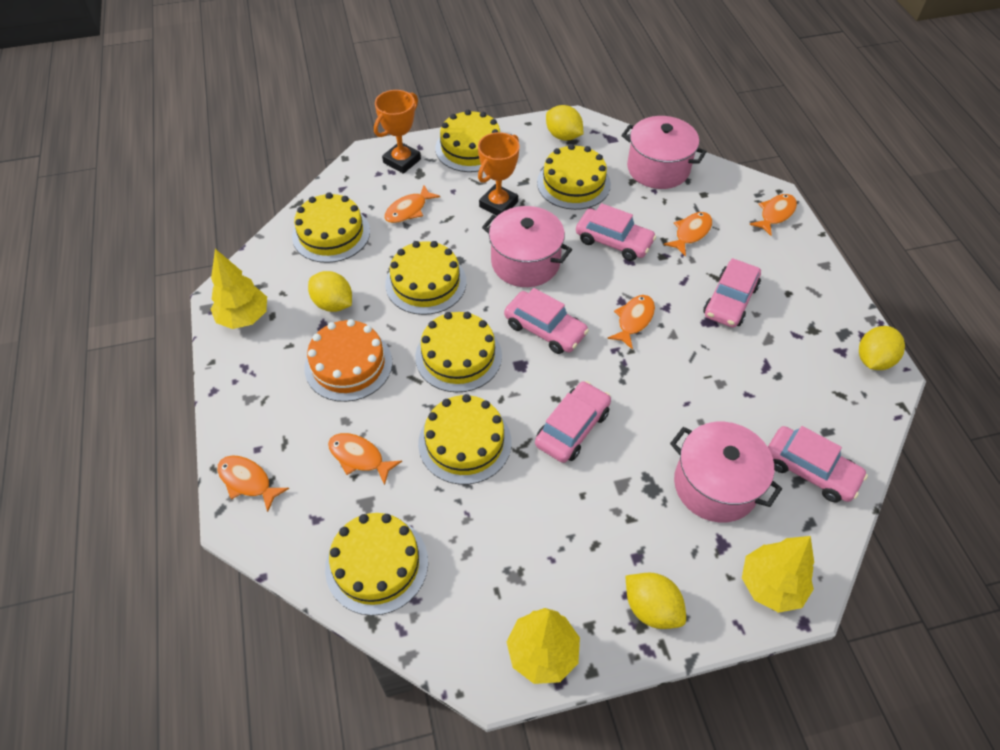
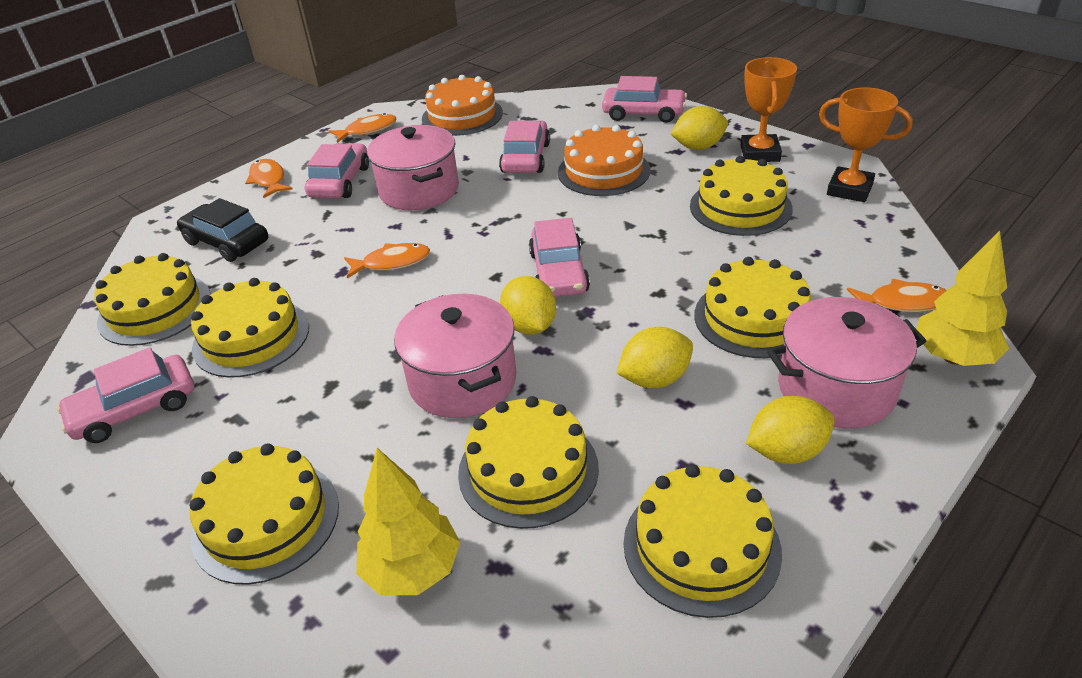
black car: none = 0 -> [177,198,268,262] = 1
orange cake: [305,319,393,402] = 1 -> [422,75,503,136] [558,125,650,196] = 2
orange fish: [217,456,289,512] [328,433,402,485] [384,185,440,223] [607,295,655,350] [664,212,712,256] [749,194,797,236] = 6 -> [245,159,293,198] [329,113,396,143] [344,243,430,279] [847,279,947,312] = 4
yellow tree: [210,249,267,329] [507,608,580,684] [742,536,814,613] = 3 -> [356,448,460,595] [916,230,1009,366] = 2

